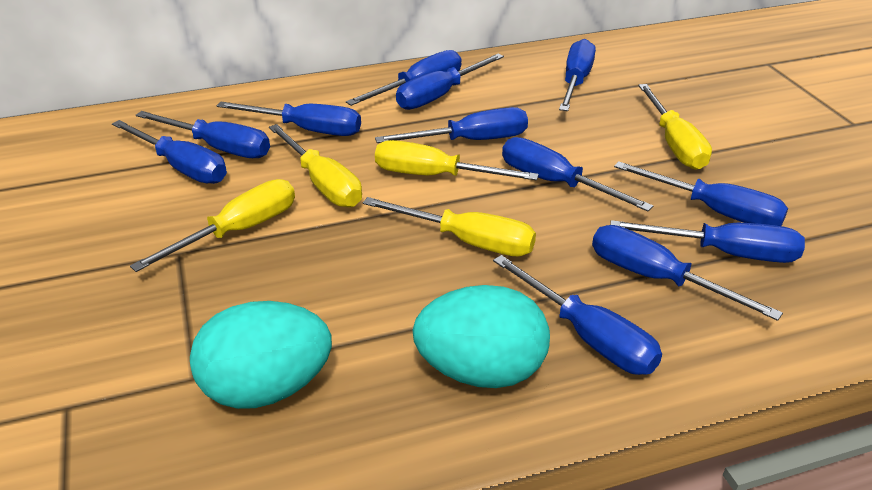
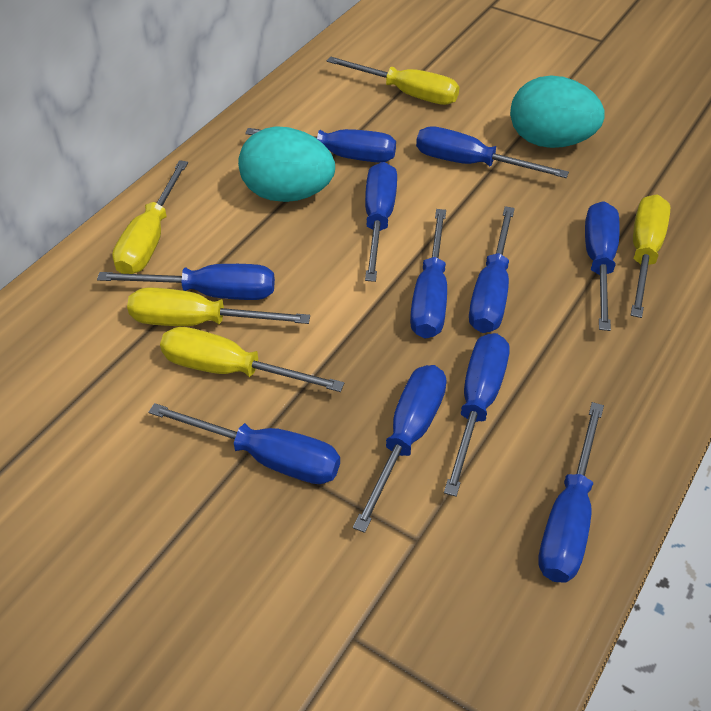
blue screwdriver: [112,120,227,184] [136,111,270,158] [217,102,361,136] [346,50,462,106] [375,107,528,143] [396,54,504,110] [493,255,662,375] [502,137,653,211] [559,39,596,111] [592,225,783,321] [610,220,805,263] [614,161,788,226] = 12 -> [97,264,275,300] [148,403,340,484] [245,128,396,163] [353,365,447,533] [365,162,397,282] [410,209,447,339] [416,126,569,178] [444,333,509,497] [469,206,515,333] [538,402,604,583] [585,201,620,331] = 11

